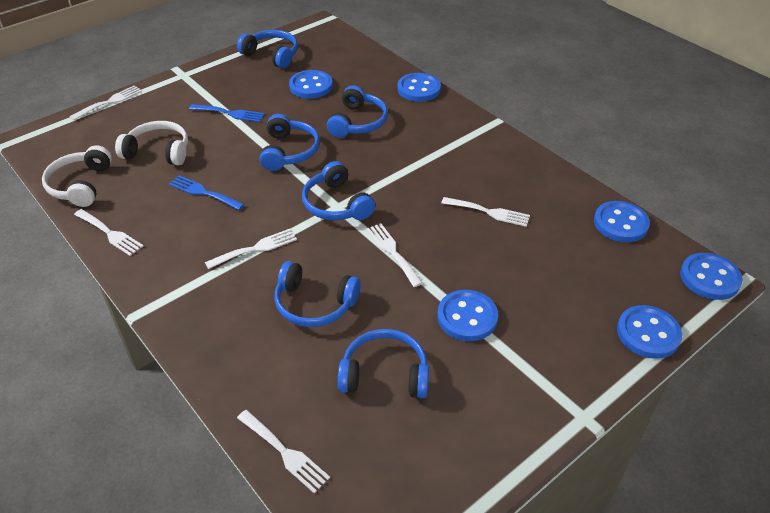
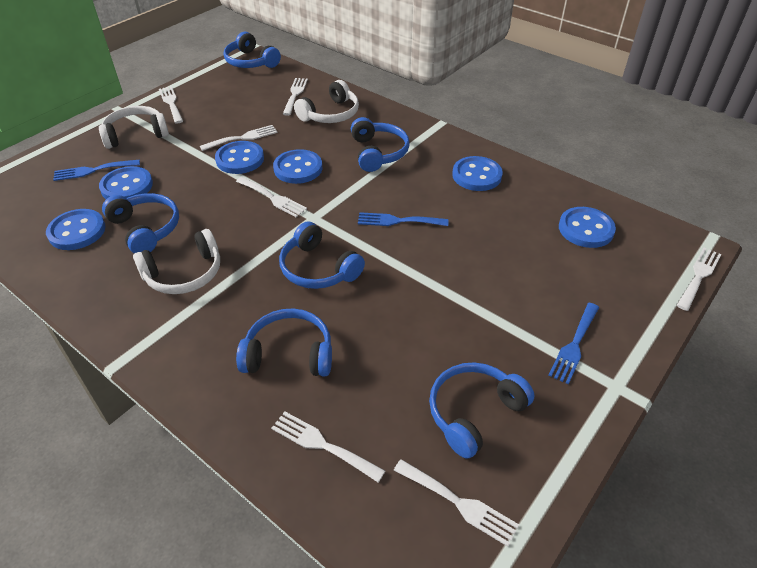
blue fork: [169,175,245,210] [189,104,265,122] = 2 -> [53,160,140,181] [358,212,449,226] [548,303,599,384] = 3
white fork: [70,85,142,120] [74,209,143,256] [205,229,297,269] [237,410,330,493] [366,223,423,287] [441,197,530,227] = 6 -> [159,86,183,123] [200,125,278,151] [236,177,307,217] [271,411,385,482] [283,78,308,116] [394,459,519,547] [677,248,722,311] = 7
white headphones: [42,145,112,207] [115,121,188,165] = 2 -> [99,106,169,149] [133,229,220,294] [294,80,359,123] = 3

